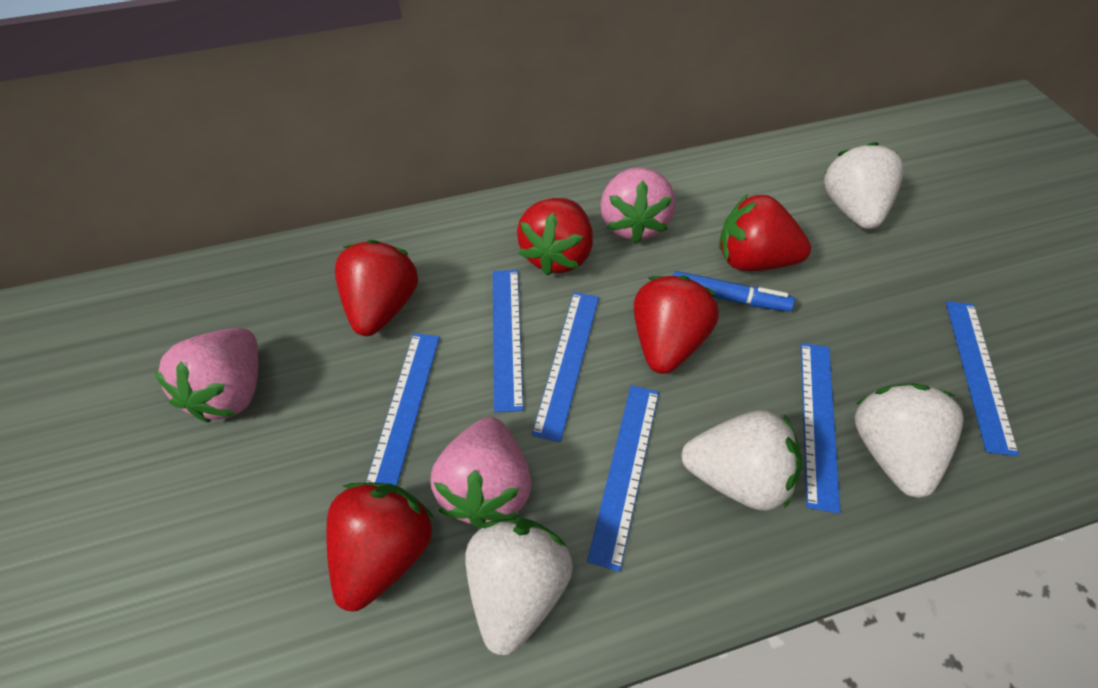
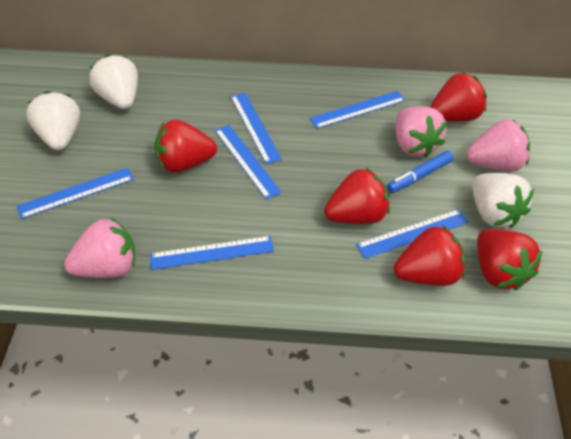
white strawberry: [466,518,573,655] [681,410,802,511] [824,142,904,229] [855,384,964,498] = 4 -> [26,91,80,151] [89,54,138,109] [472,173,534,228] = 3

